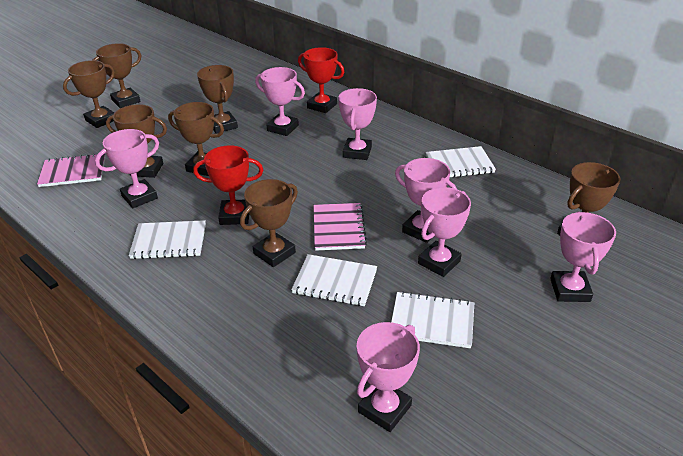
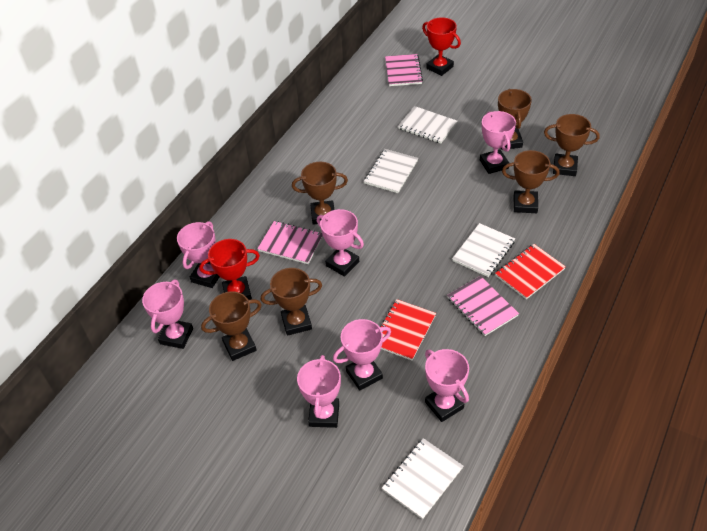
brown trophy: [63,60,115,128] [93,43,142,108] [106,104,167,178] [168,102,224,176] [197,65,238,134] [240,179,298,267] [557,162,620,235] = 7 -> [201,291,262,361] [261,268,322,336] [292,162,348,225] [498,89,532,150] [502,150,559,213] [544,114,600,176] = 6
pink notebook: [37,154,106,187] [314,203,367,250] = 2 -> [257,221,323,264] [385,54,423,86] [447,276,519,336] = 3
red notebook: none = 0 -> [380,299,436,360] [495,244,566,299] = 2

